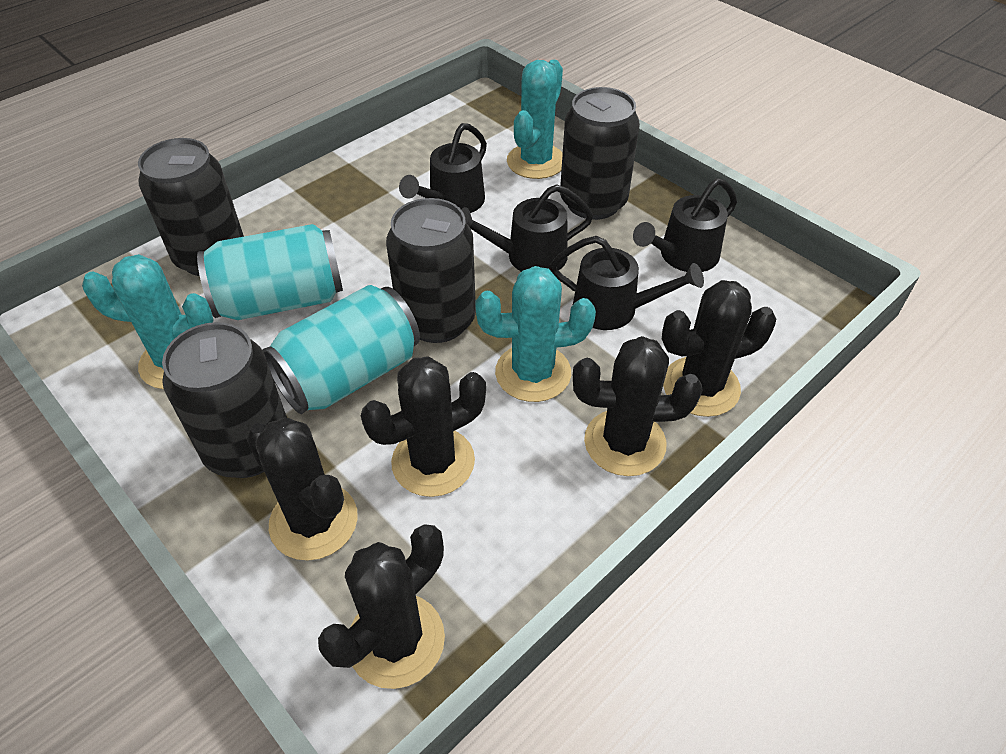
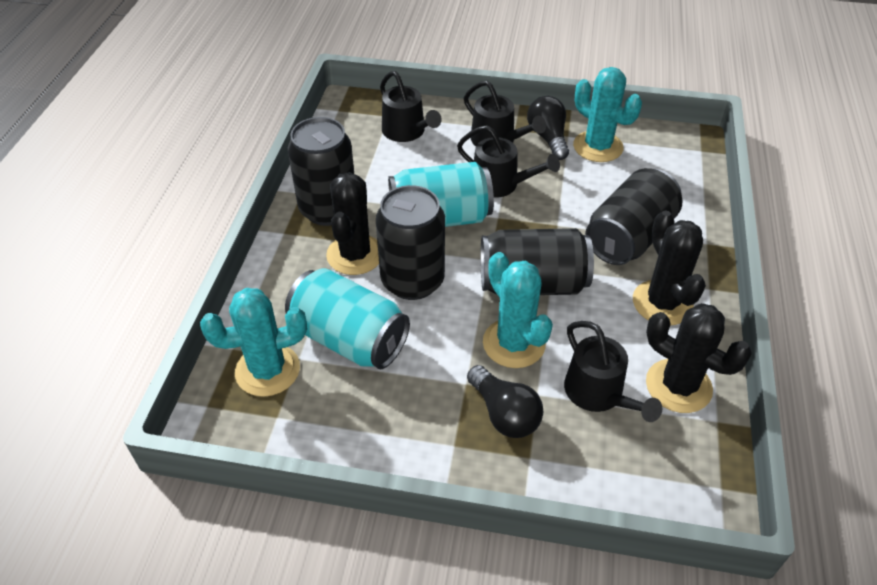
black cactus: [246,417,358,561] [318,524,445,689] [361,356,486,497] [573,336,703,476] [662,280,776,417] = 5 -> [326,172,379,275] [633,211,706,325] [646,303,752,413] = 3
black light bulb: none = 0 -> [467,365,543,438] [527,96,569,160] = 2

